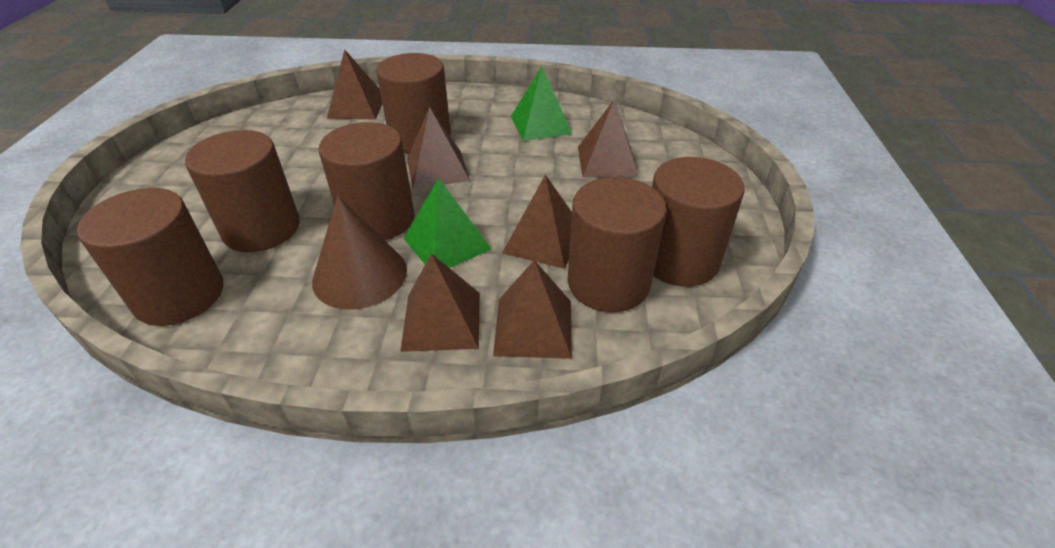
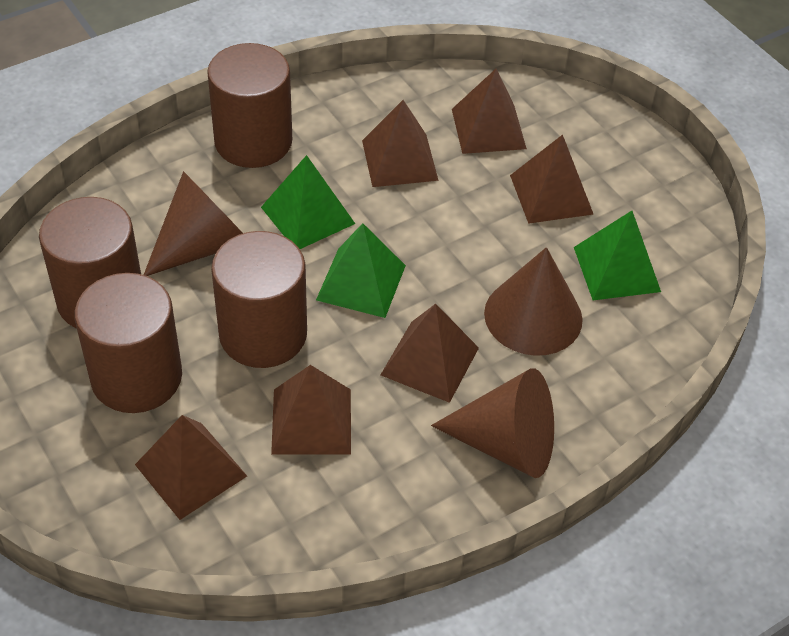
brown cone: [312,196,407,310] = 1 -> [144,171,243,276] [431,368,554,478] [484,247,583,356] = 3
brown cylinder: [77,188,223,326] [185,130,300,252] [319,122,415,240] [376,53,451,153] [567,177,667,312] [652,157,744,287] = 6 -> [39,197,141,329] [74,273,182,413] [207,43,292,168] [211,231,307,368] = 4
green pyramid: [403,178,491,268] [511,66,572,141] = 2 -> [261,155,355,249] [316,223,406,318] [574,211,661,300] = 3

